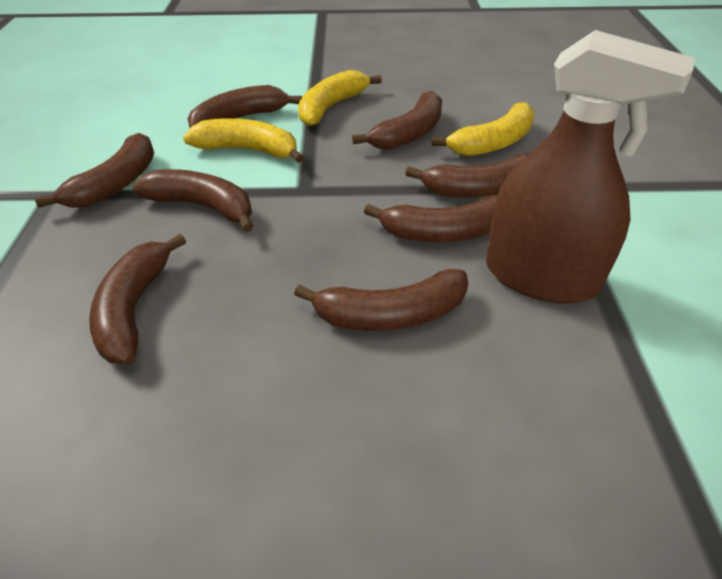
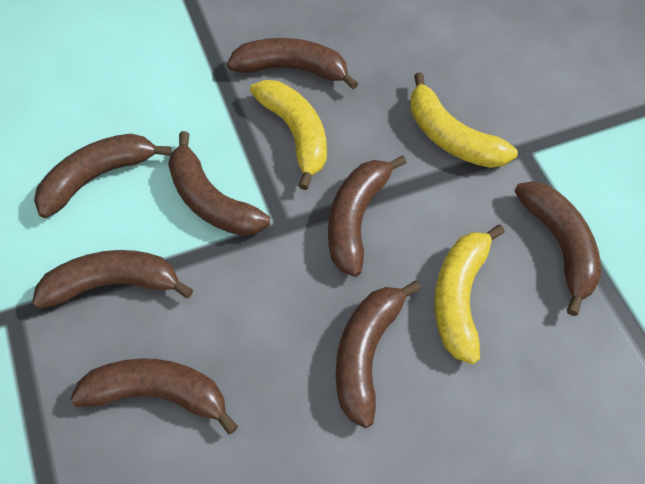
brown spray bottle: [486,30,695,304] = 1 -> none = 0

